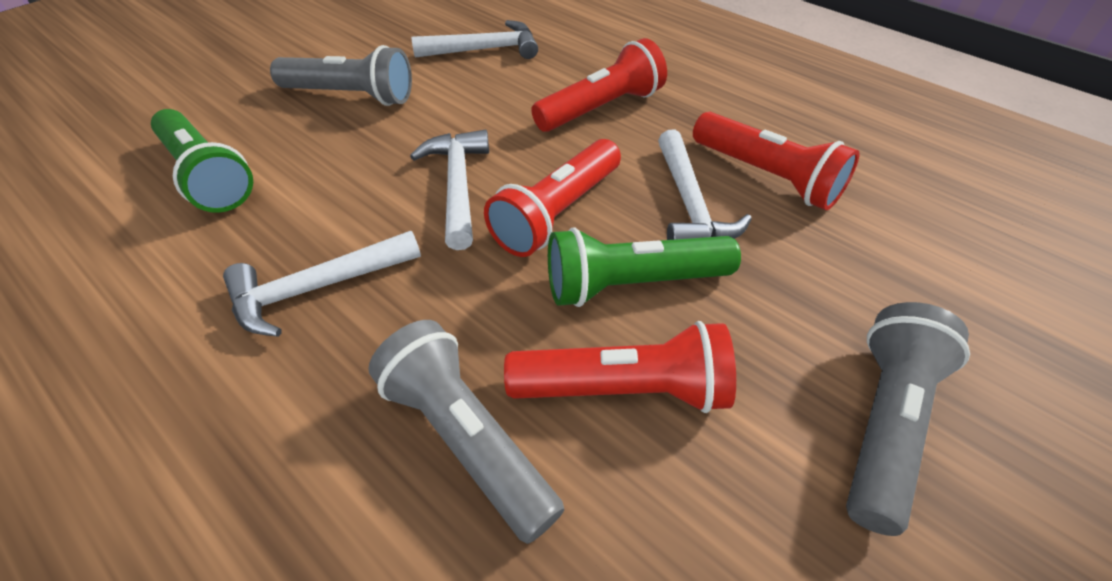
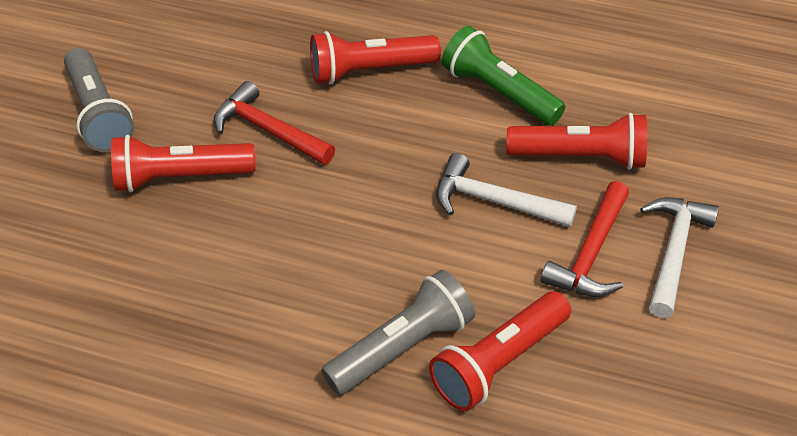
green flashlight: [151,109,253,213] [548,227,741,307] = 2 -> [442,26,565,126] = 1
grey flashlight: [270,45,412,106] [368,320,564,544] [846,302,970,536] = 3 -> [64,48,134,152] [322,270,475,395] = 2
red hammer: none = 0 -> [214,81,335,165] [541,181,629,297] = 2
white hammer: [223,231,421,337] [410,130,489,250] [411,20,538,59] [658,129,752,240] = 4 -> [436,153,577,227] [640,197,719,318] = 2

